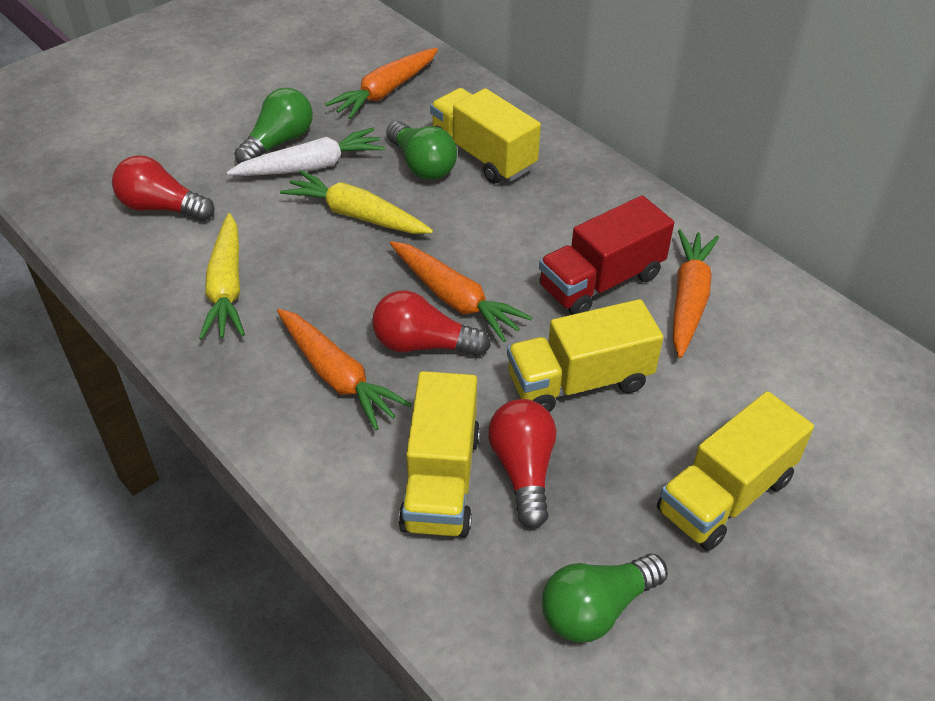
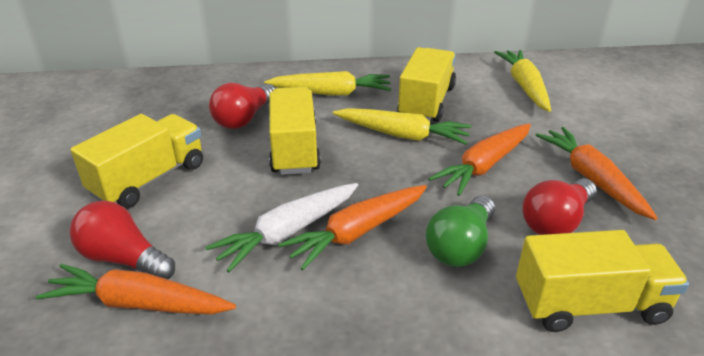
green light bulb: [234,88,313,164] [386,121,457,180] [542,554,668,643] = 3 -> [426,195,495,267] = 1
red truck: [539,195,674,315] = 1 -> none = 0
yellow carrot: [199,213,245,340] [280,170,433,234] = 2 -> [264,71,391,95] [333,108,472,145] [494,50,551,112] = 3

